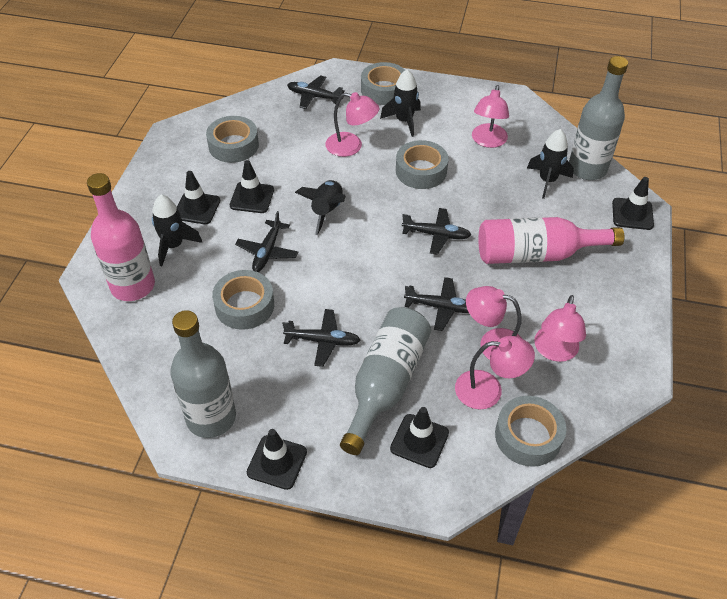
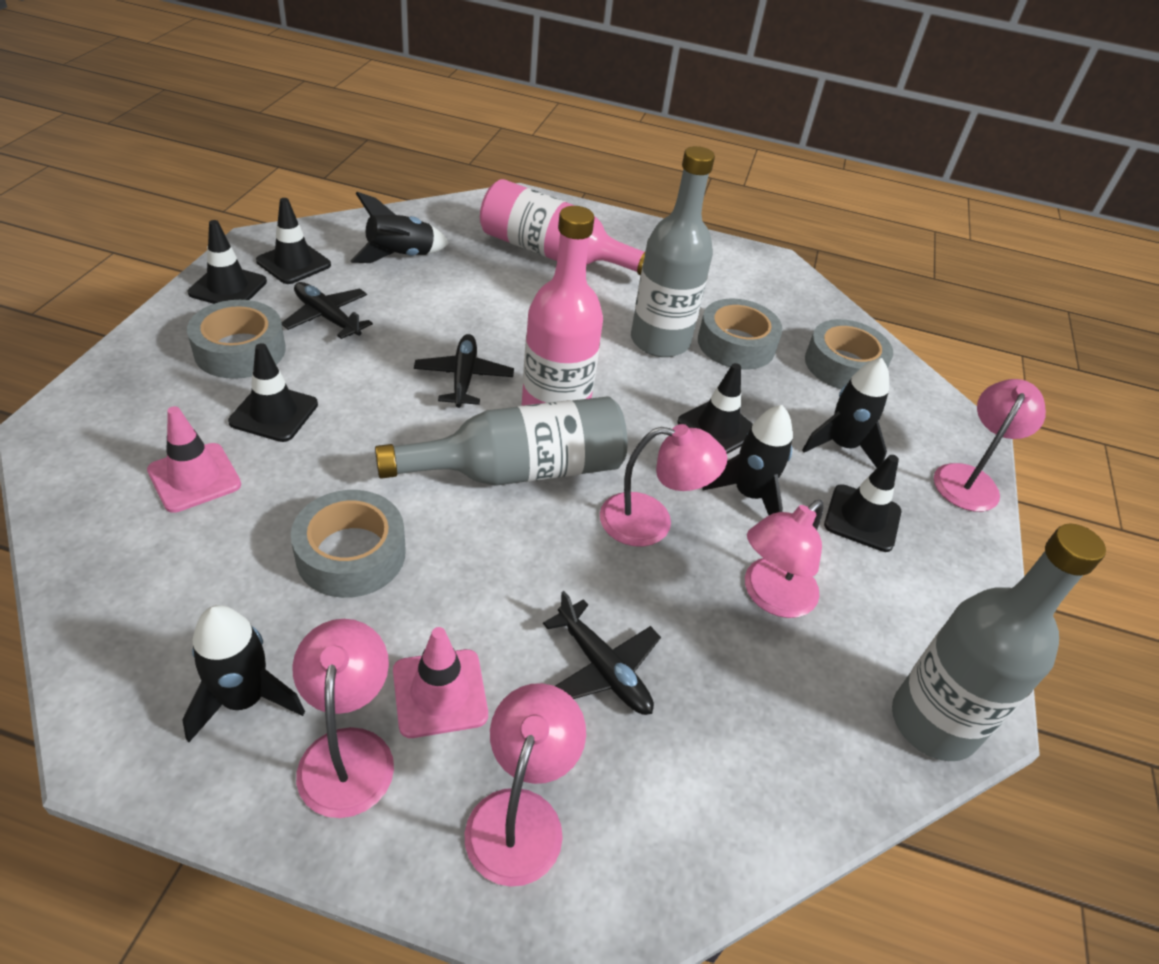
black plane: [235,211,298,272] [282,309,360,367] [287,75,345,109] [402,208,471,255] [404,277,469,331] = 5 -> [282,282,373,339] [414,334,514,408] [543,591,661,715] = 3
grey tape: [206,116,259,163] [212,270,274,330] [361,62,405,105] [396,140,448,189] [495,396,566,467] = 5 -> [187,300,286,379] [291,490,406,598] [698,299,783,369] [805,319,893,389] = 4
pink traffic cone: none = 0 -> [147,406,241,513] [393,627,488,738] = 2

